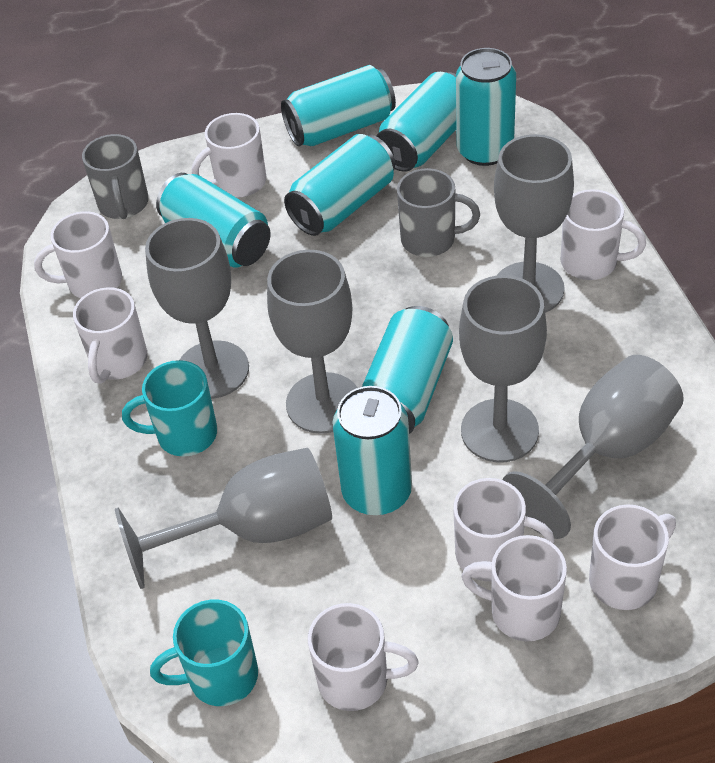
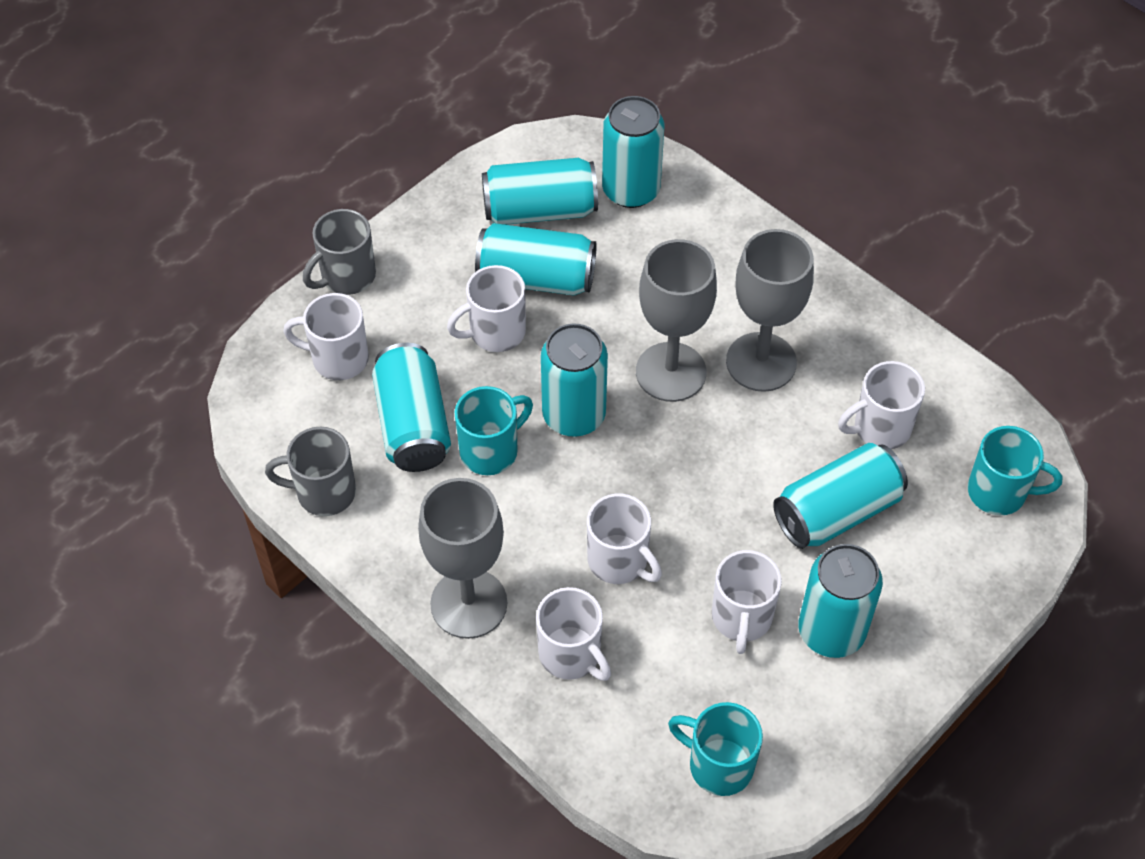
grey goblet: [115,448,332,589] [145,218,249,399] [267,250,358,434] [459,275,547,463] [494,134,574,313] [502,355,684,539] = 6 -> [418,478,507,639] [636,239,717,402] [726,229,814,392] = 3
turquoise mug: [122,360,217,457] [150,600,258,706] = 2 -> [455,386,533,475] [668,702,763,796] [968,426,1063,515] = 3
white mug: [34,211,122,298] [73,287,147,384] [192,113,266,197] [308,603,419,711] [453,478,555,581] [461,535,567,641] [561,189,646,280] [589,505,676,610] = 8 -> [283,293,369,380] [447,265,526,352] [536,587,611,681] [587,494,662,584] [712,550,782,654] [838,361,925,449] = 6

